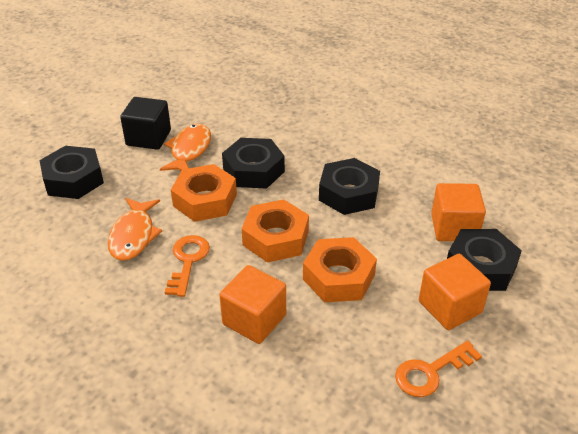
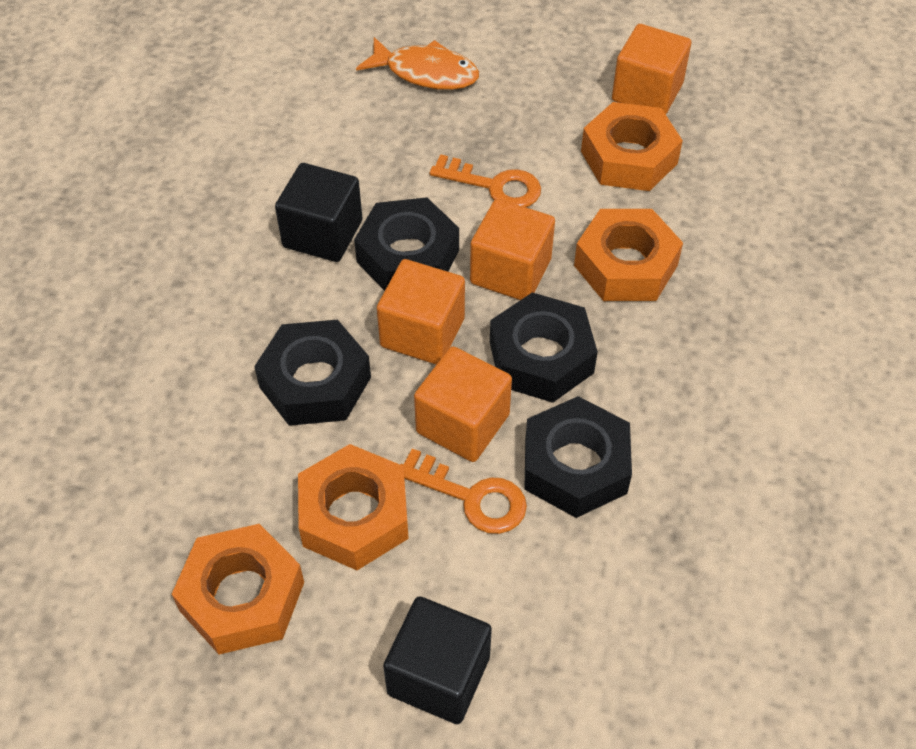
black cube: [120,97,171,150] = 1 -> [275,163,362,262] [383,597,492,724] = 2
orange cube: [219,265,286,344] [419,254,491,330] [431,183,486,241] = 3 -> [377,259,465,365] [414,346,512,462] [470,199,555,300] [612,24,691,114] = 4
orange fish: [108,198,162,261] [160,124,211,171] = 2 -> [356,37,479,90] = 1
orange nut: [171,164,237,222] [242,199,309,263] [303,237,377,302] = 3 -> [172,524,304,655] [298,444,409,570] [574,209,683,301] [581,102,683,191] = 4

